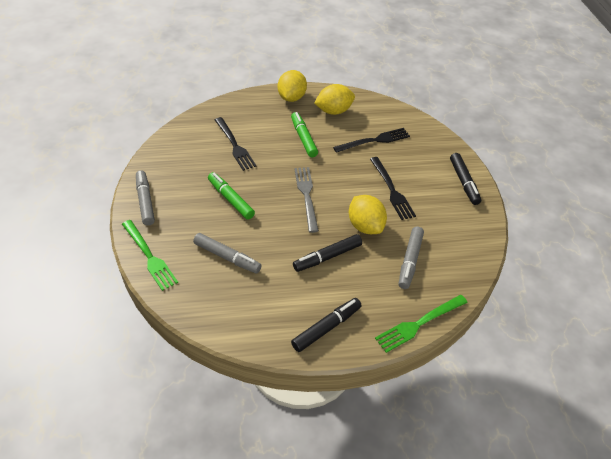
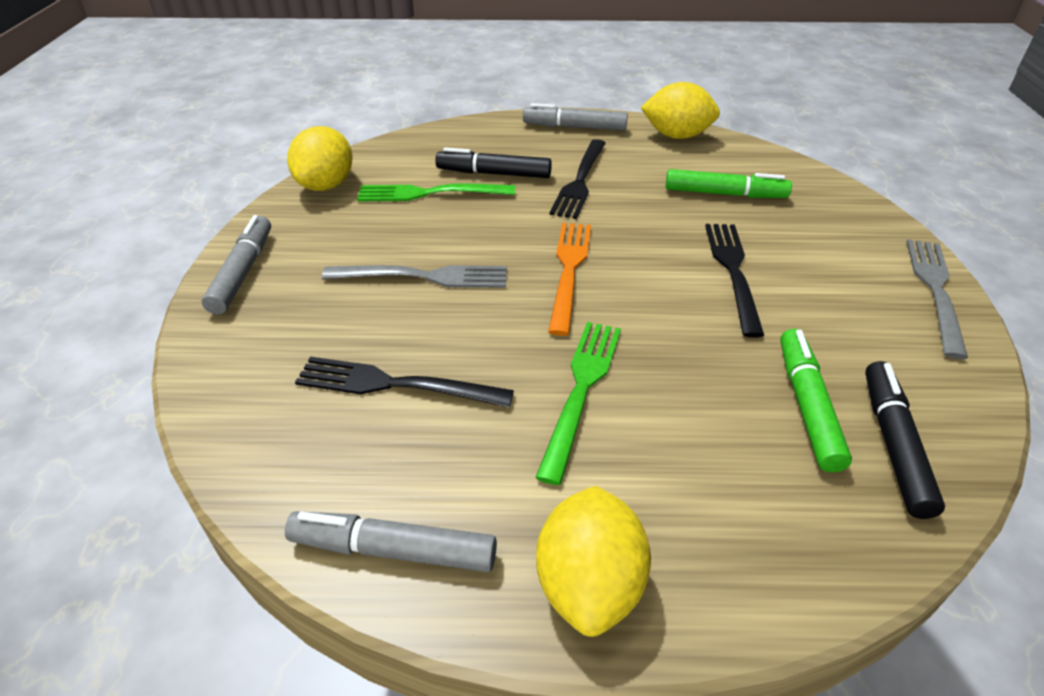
black marker: [291,298,362,352] [293,234,362,272] [450,153,481,205] = 3 -> [435,148,552,178] [865,361,945,519] = 2
grey fork: [294,167,319,233] = 1 -> [322,265,507,288] [907,239,968,359] = 2
orange fork: none = 0 -> [548,223,591,336] = 1

